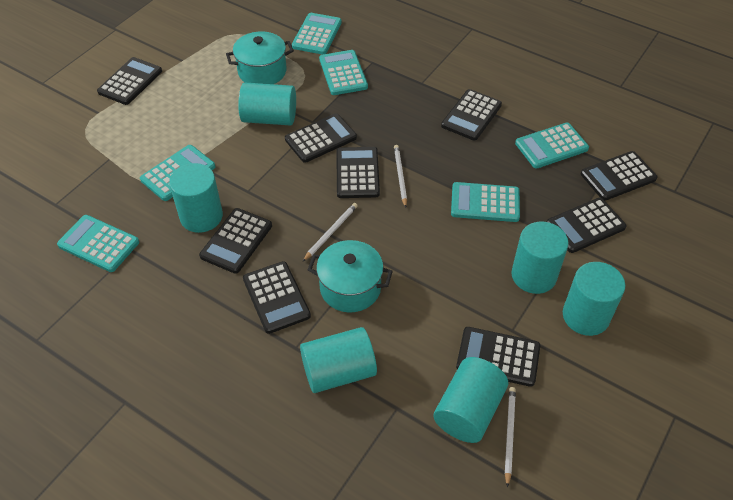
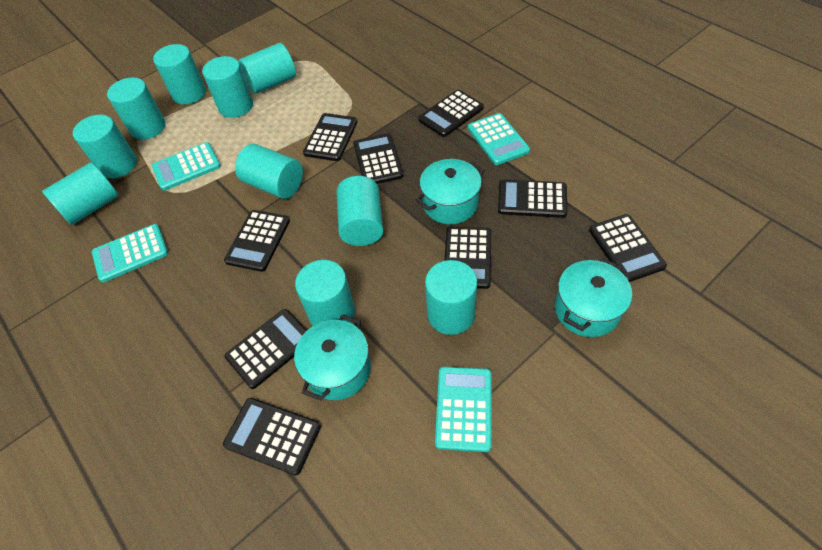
turquoise calculator: [57,215,139,272] [140,145,215,201] [292,13,342,55] [319,50,368,95] [451,182,520,222] [515,123,589,169] = 6 -> [92,224,168,282] [152,142,221,191] [435,367,492,452] [468,113,530,165] = 4
turquoise cylinder: [169,163,223,233] [238,83,296,126] [300,327,377,393] [433,357,508,443] [511,222,569,294] [563,262,625,336] = 6 -> [42,162,119,225] [73,115,137,178] [107,77,166,139] [153,44,206,104] [202,56,253,118] [235,144,303,199] [239,43,296,94] [295,260,355,326] [336,176,383,246] [425,260,477,335] = 10
turquoise pot: [226,32,294,84] [308,240,393,312] = 2 -> [294,314,371,401] [416,159,484,224] [555,258,632,337] = 3
white pencil: [302,203,358,262] [394,145,407,208] [505,387,516,488] = 3 -> none = 0

